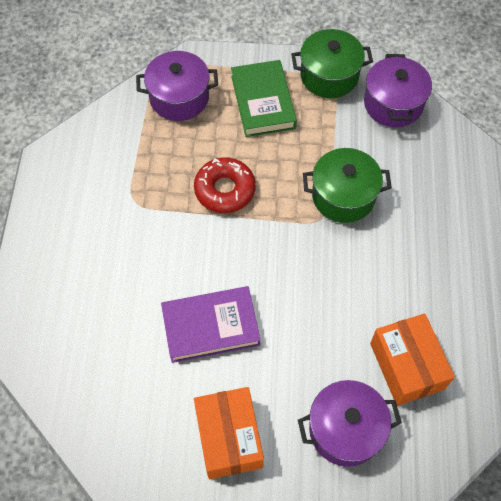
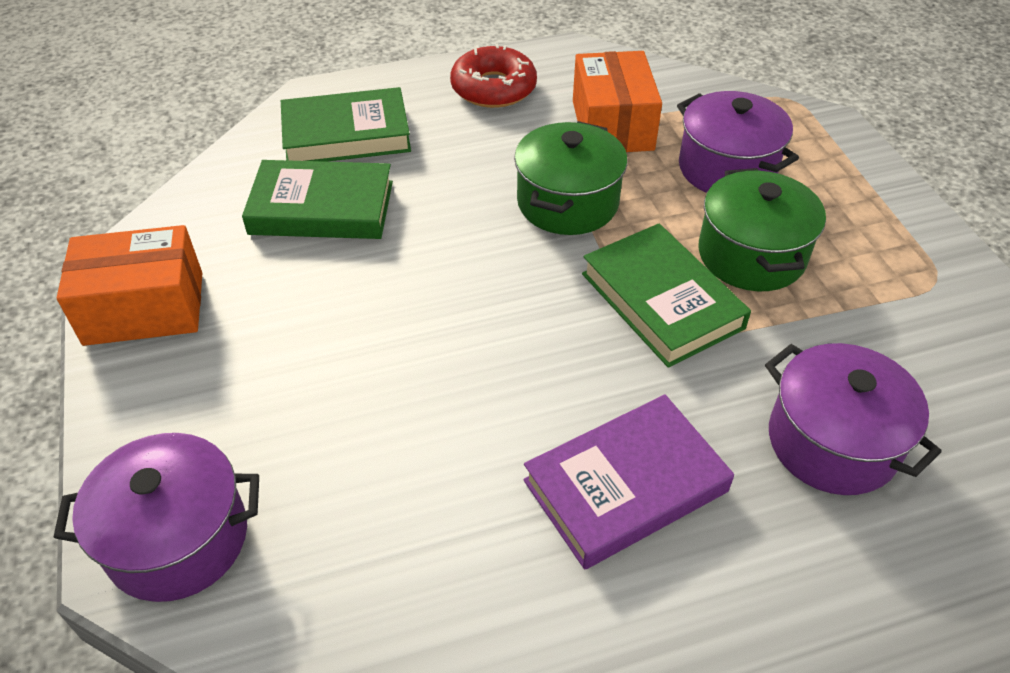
green book: [231,60,297,137] = 1 -> [242,160,393,239] [281,87,411,162] [582,223,751,367] = 3

